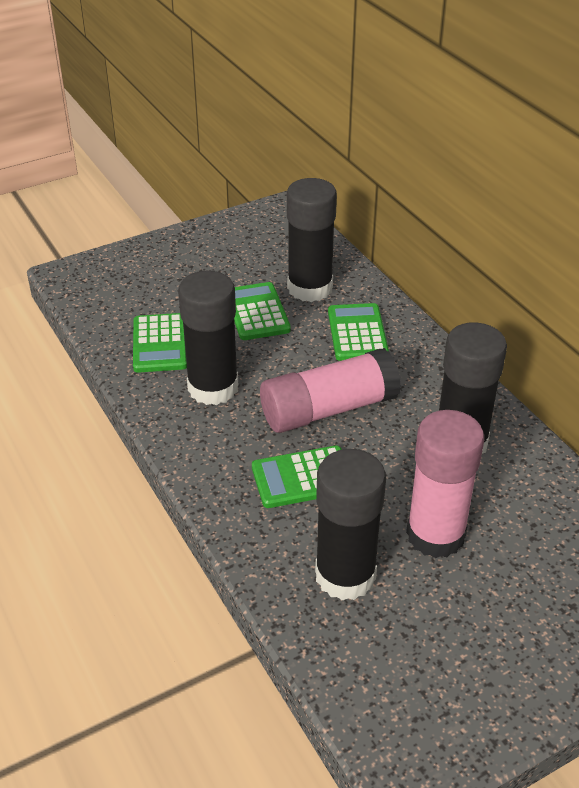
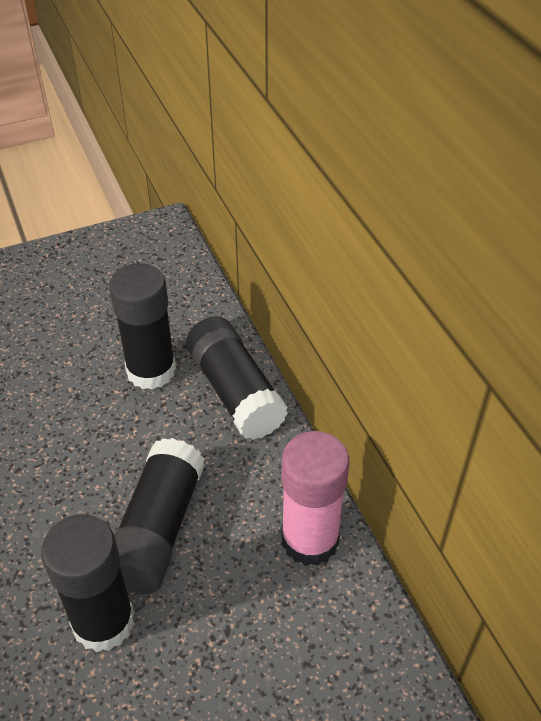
green calculator: [133,313,187,373] [234,282,291,340] [252,445,342,508] [328,303,389,361] = 4 -> none = 0
pink glue stick: [260,348,401,433] [406,410,484,558] = 2 -> [281,431,349,566] = 1

